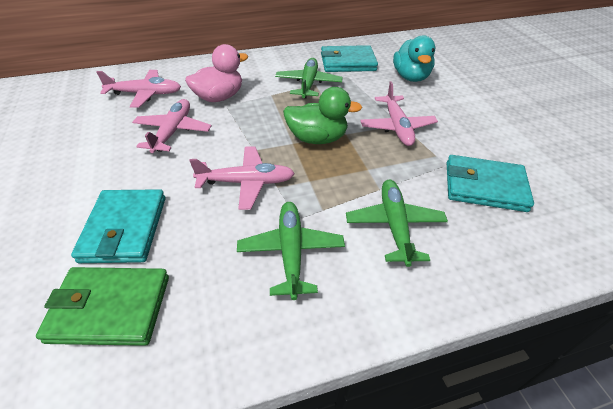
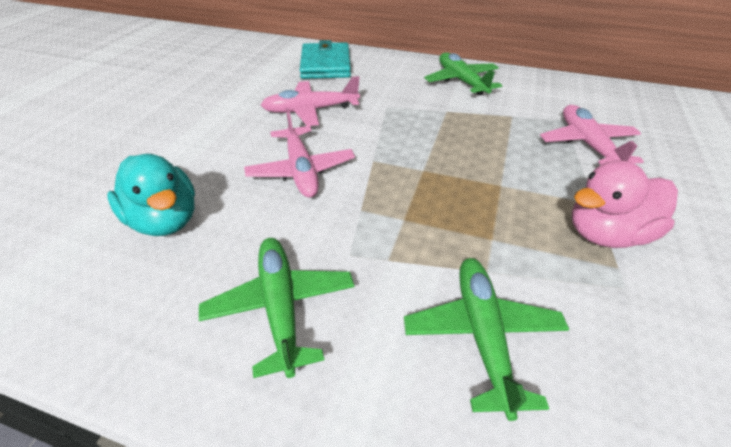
green duck: [283,87,362,144] = 1 -> none = 0
green wallet: [36,267,169,346] = 1 -> none = 0
pink plane: [96,70,181,108] [132,99,211,153] [189,146,295,210] [360,81,438,146] = 4 -> [244,108,355,198] [261,76,360,126] [540,105,644,165] = 3
turquoise wallet: [71,189,165,263] [321,45,378,72] [447,155,534,212] = 3 -> [300,40,351,79] = 1

